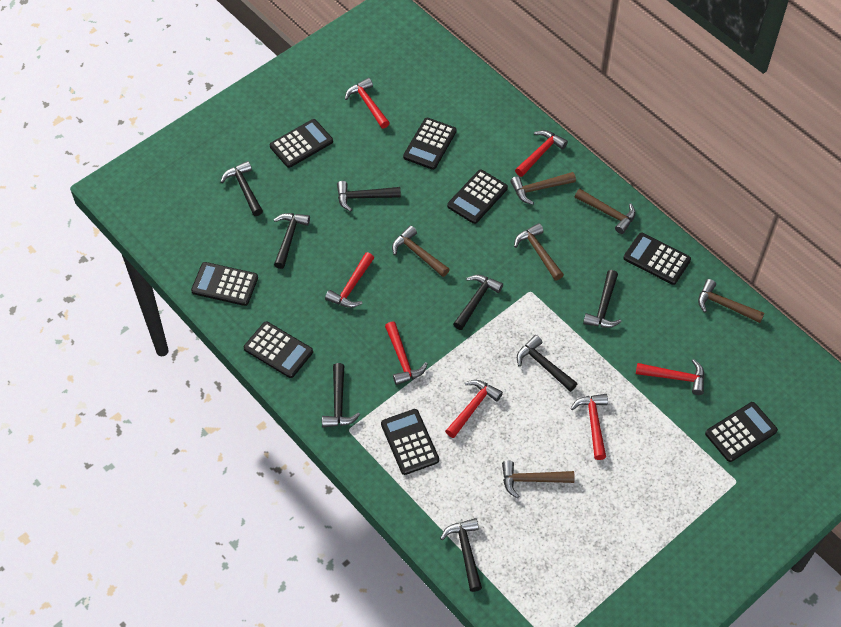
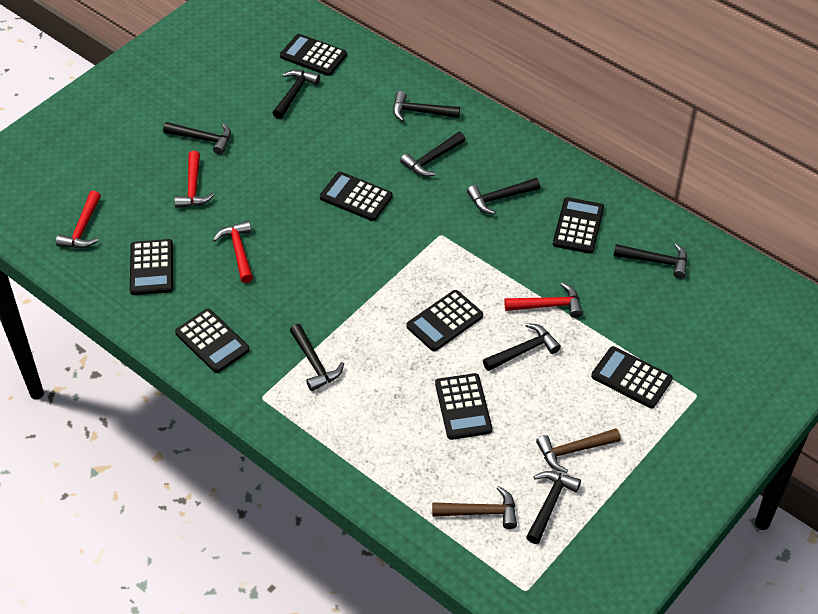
black hammer: [221,161,263,216] [274,213,310,269] [322,363,360,427] [337,181,401,211] [440,518,482,592] [453,275,503,330] [517,335,578,392] [583,270,622,328] = 8 -> [163,122,231,155] [273,70,320,119] [290,324,344,391] [393,91,460,122] [400,132,466,177] [467,178,540,214] [483,323,561,371] [526,471,581,544] [614,243,688,279] = 9
brown hammer: [392,226,450,277] [502,460,575,498] [510,172,576,205] [514,223,564,281] [575,189,636,234] [698,279,765,323] = 6 -> [432,486,517,529] [536,428,621,473] = 2
red hammer: [325,252,374,308] [345,78,390,129] [385,321,428,385] [445,380,503,438] [515,130,568,177] [571,394,608,460] [636,359,705,395] = 7 -> [56,191,101,248] [174,151,214,208] [213,221,253,283] [505,282,582,318] = 4

